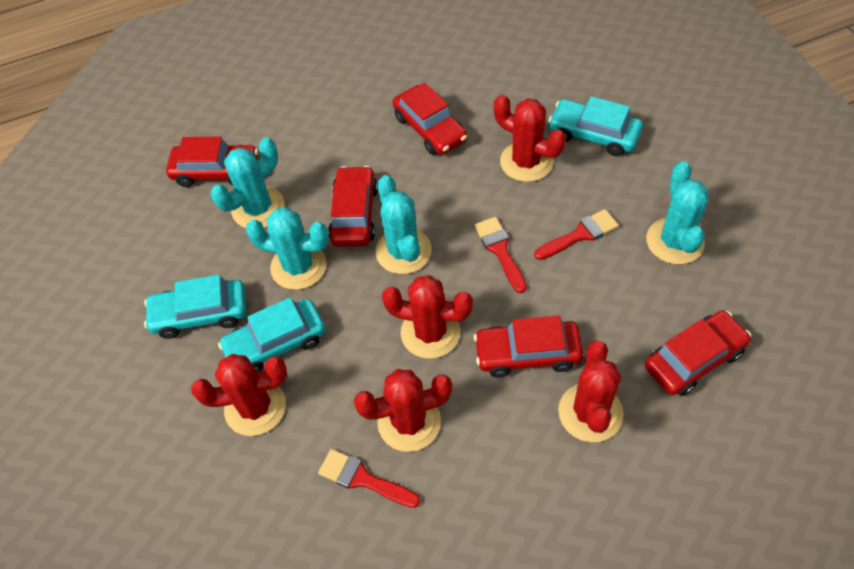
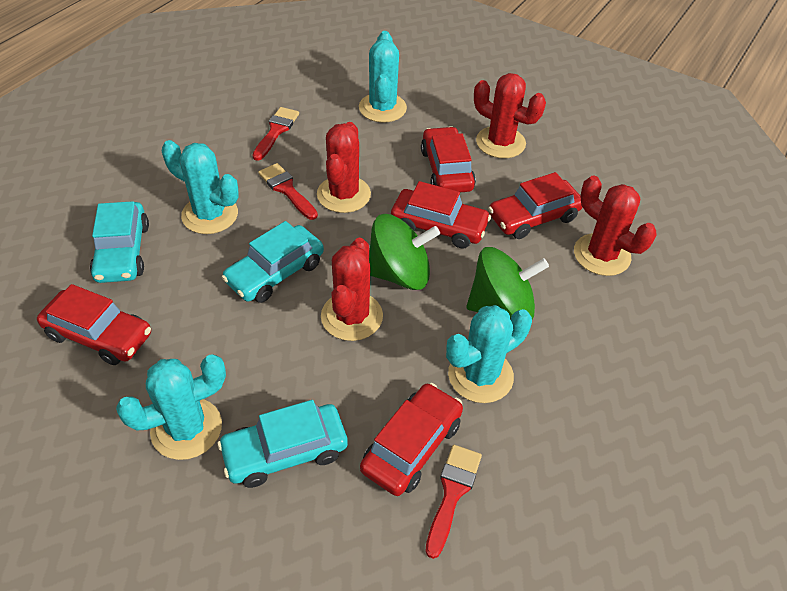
green spinning top: none = 0 -> [369,214,440,290] [467,247,549,320] = 2
red cactus: [191,354,287,436] [354,369,452,452] [382,275,473,359] [494,94,566,182] [558,341,624,442] = 5 -> [317,122,371,213] [321,238,383,341] [474,73,546,158] [574,176,656,276] = 4

